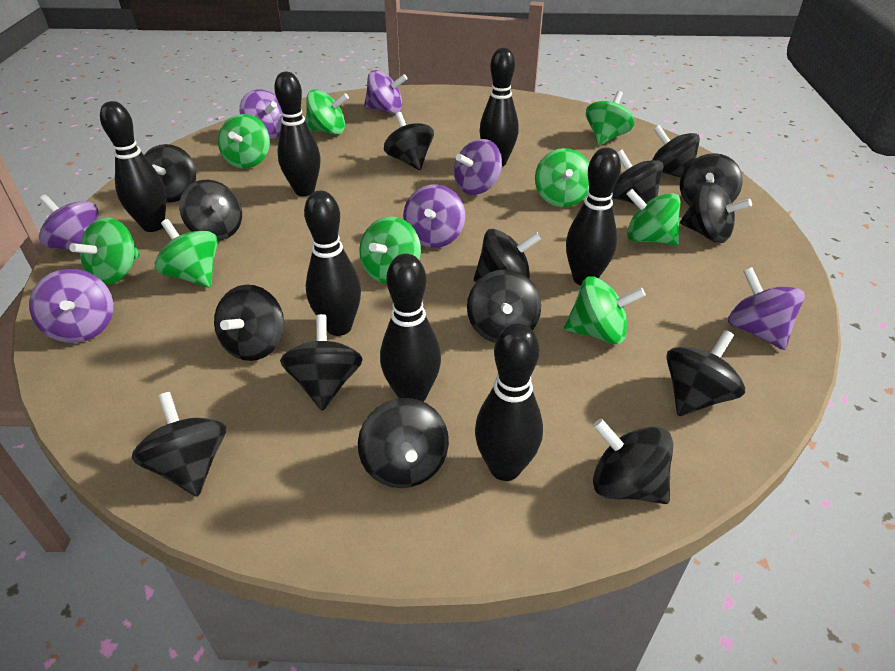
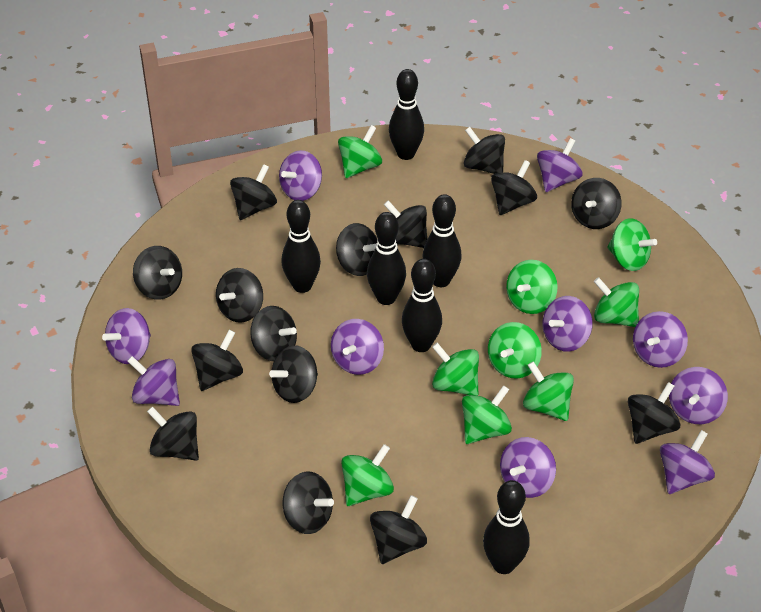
black bowling pin: [100,101,166,232] [274,72,321,196] [304,190,361,336] [380,254,441,402] [475,323,543,481] [480,48,519,166] [566,147,621,286] = 7 -> [281,200,321,293] [367,212,406,305] [389,69,424,160] [402,259,442,352] [423,194,462,287] [483,480,530,574] = 6
purple spinning top: [29,269,113,343] [39,194,99,250] [239,89,283,139] [364,70,407,114] [403,184,465,248] [454,139,502,195] [728,267,805,350] = 7 -> [102,308,151,364] [127,356,180,406] [279,150,322,201] [331,319,384,375] [500,437,556,498] [537,138,582,192] [542,296,593,352] [633,311,688,368] [660,430,715,494] [669,367,728,424] = 10

